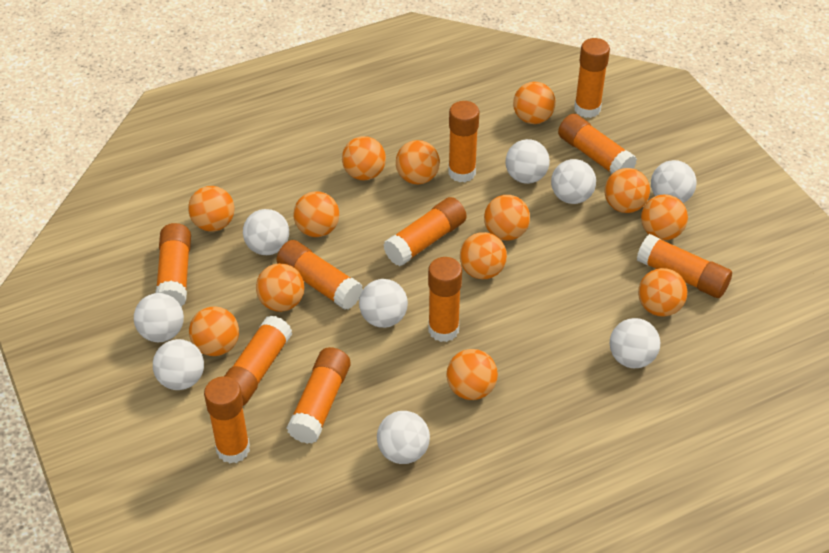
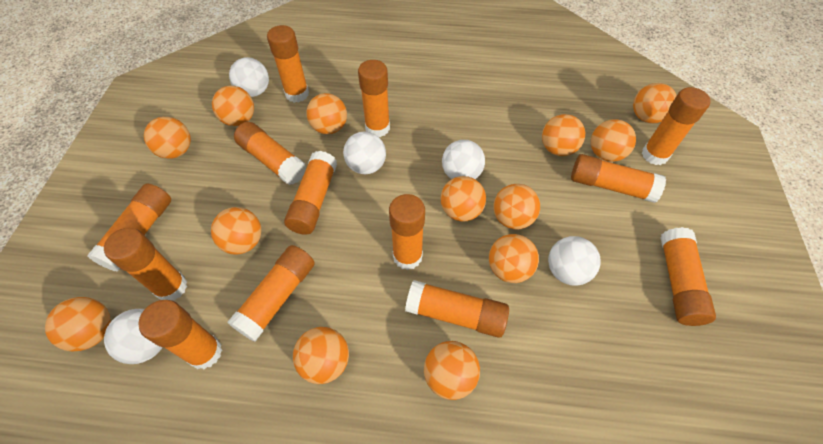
orange glue stick: [155,223,191,307] [204,376,250,463] [225,315,292,406] [276,240,363,310] [287,347,351,444] [383,197,466,266] [428,257,462,342] [448,101,480,182] [558,114,637,174] [574,38,610,118] [637,234,732,298] = 11 -> [88,183,171,272] [104,228,187,301] [138,300,222,369] [228,245,315,342] [234,122,307,185] [267,25,309,103] [284,151,337,235] [358,60,390,137] [389,194,425,270] [405,280,509,338] [571,154,666,203] [642,87,710,165] [660,227,716,326] = 13
white ball: [134,293,184,342] [153,339,204,390] [243,209,289,255] [359,279,408,328] [377,411,430,464] [505,139,550,184] [551,159,596,204] [610,318,660,368] [651,160,697,203] = 9 -> [104,309,163,364] [229,57,269,97] [343,131,386,174] [442,140,485,179] [548,236,600,286] = 5

